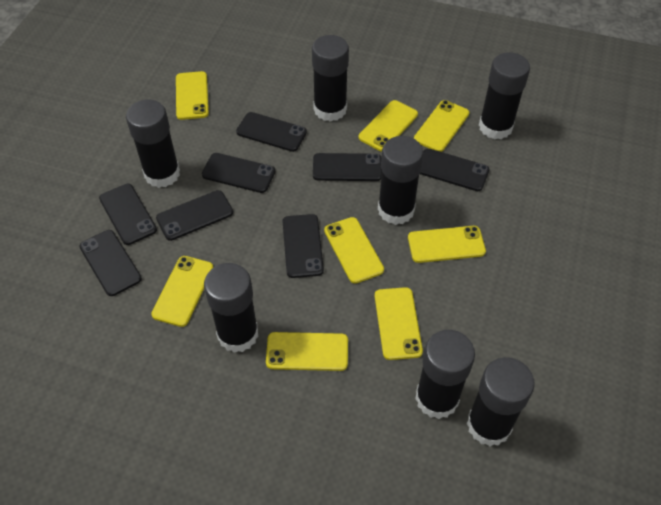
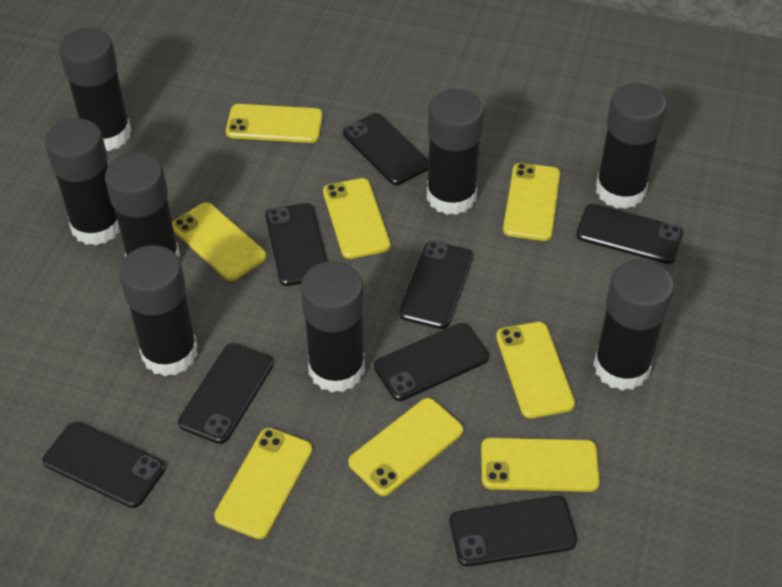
black glue stick: [126,99,180,188] [204,263,258,353] [312,35,349,122] [378,136,424,225] [415,330,475,419] [467,357,535,446] [479,52,530,139] = 7 -> [45,118,120,246] [59,28,131,151] [105,152,180,257] [119,245,198,376] [300,261,365,393] [427,89,484,215] [593,259,674,391] [596,83,667,209] = 8

